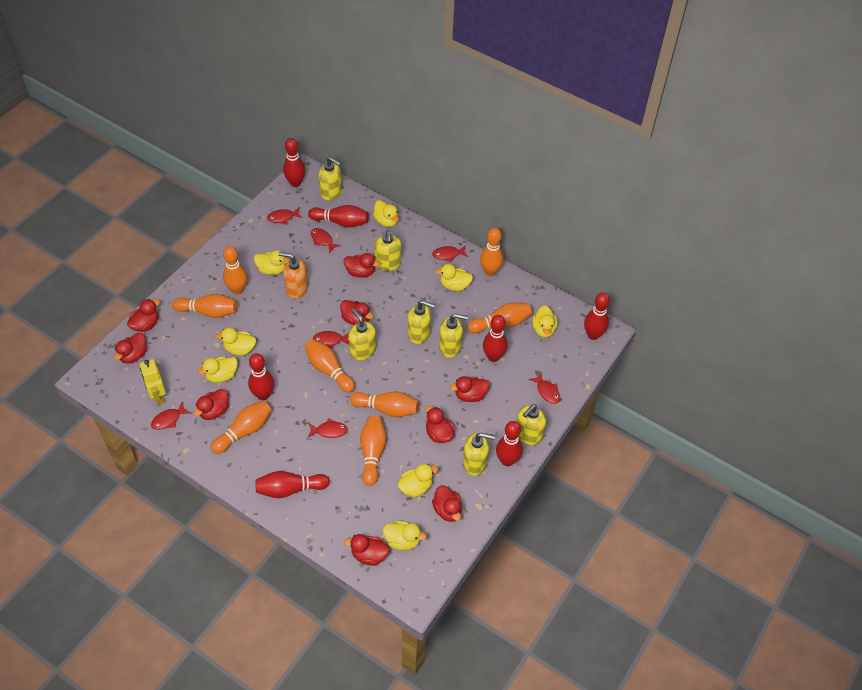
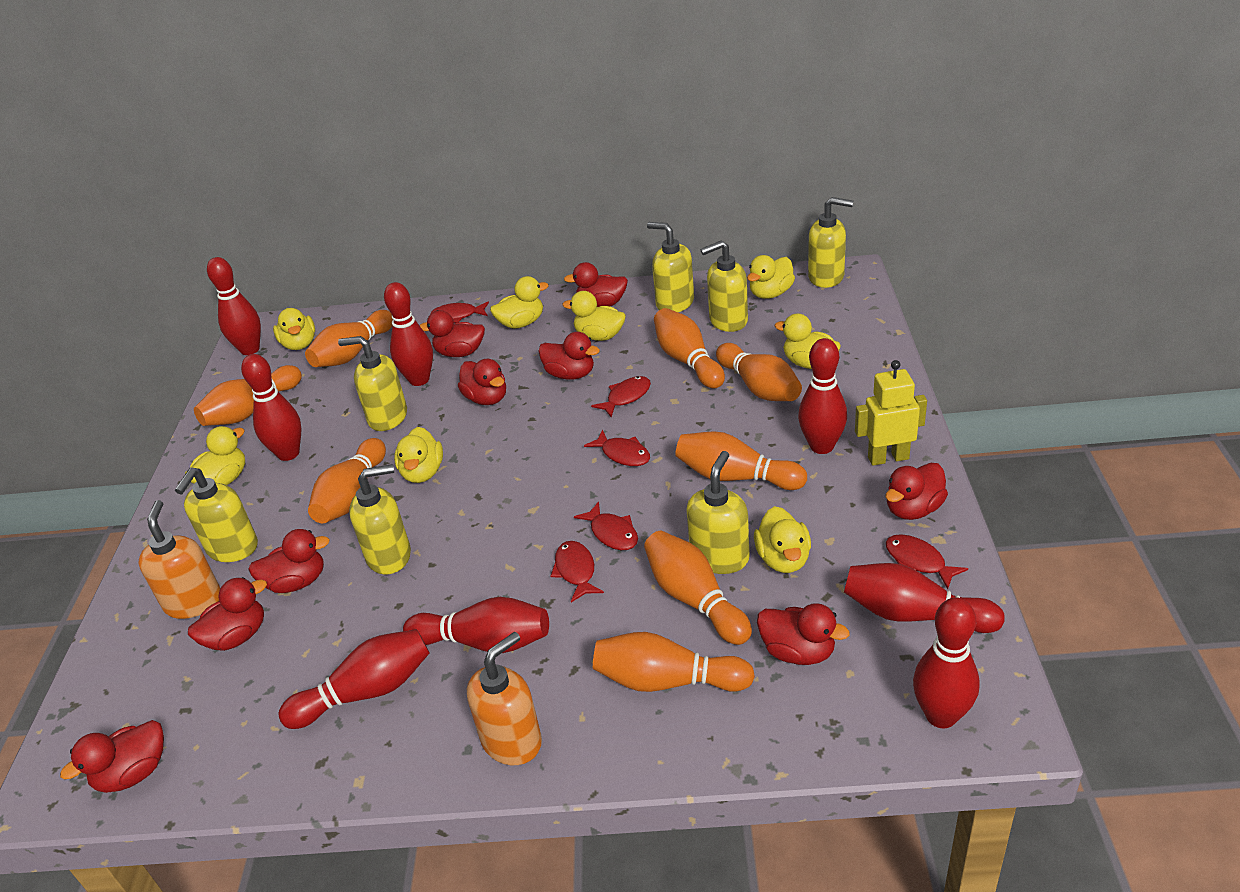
orange soap dispenser: [278,252,308,299] = 1 -> [139,500,220,619] [467,632,542,765] = 2
red bowling pin: [248,353,274,400] [256,471,330,498] [283,138,305,187] [308,205,369,228] [483,315,508,362] [496,421,523,466] [584,292,610,340] = 7 -> [207,257,261,355] [241,354,301,461] [278,629,430,729] [384,282,433,386] [403,597,549,653] [798,338,847,454] [844,563,1005,633] [913,597,980,728] = 8
red fish: [151,402,190,430] [267,207,302,224] [308,418,348,438] [311,228,341,253] [313,331,349,349] [432,246,468,262] [529,373,560,404] = 7 -> [430,302,489,323] [550,541,604,602] [574,501,638,550] [584,430,650,466] [591,376,651,417] [886,534,968,589] = 6

